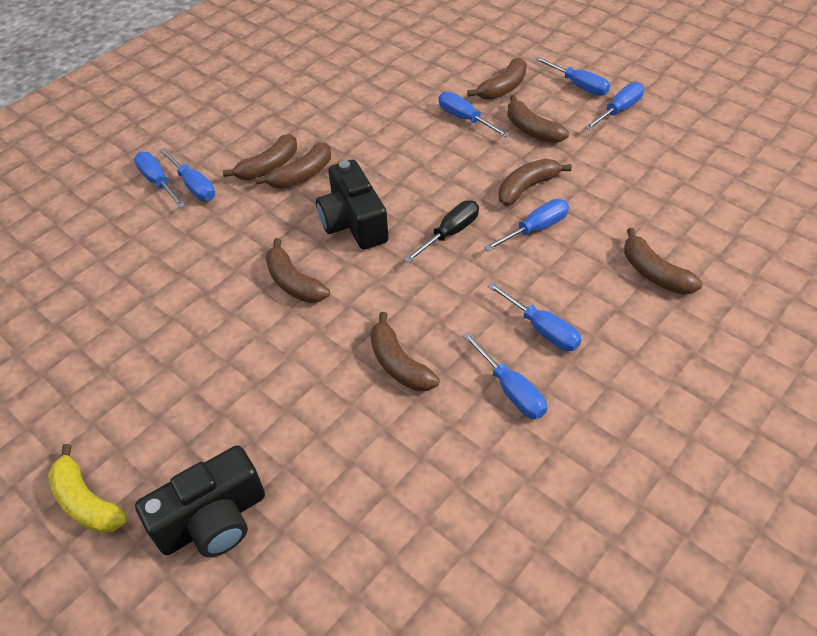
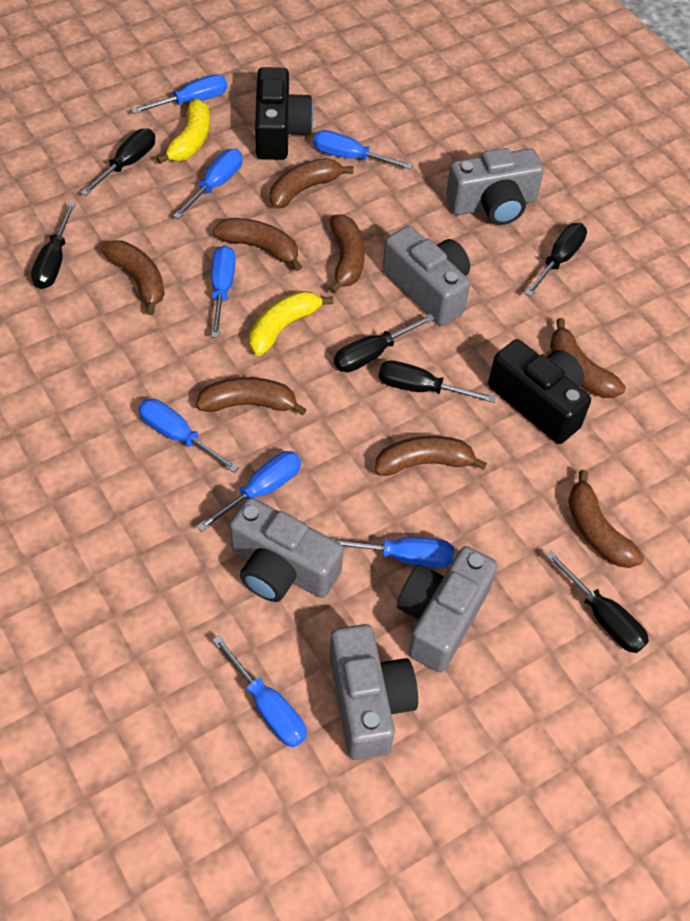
black screwdriver: [404,200,479,263] = 1 -> [31,202,76,289] [80,128,155,196] [334,314,435,372] [378,360,496,403] [525,223,587,297] [545,551,649,653] = 6
grey camera: none = 0 -> [230,498,343,602] [329,624,418,760] [383,226,470,326] [397,546,498,672] [446,148,544,225] = 5
yellow banana: [48,444,128,533] = 1 -> [157,99,210,164] [249,291,333,356] = 2

